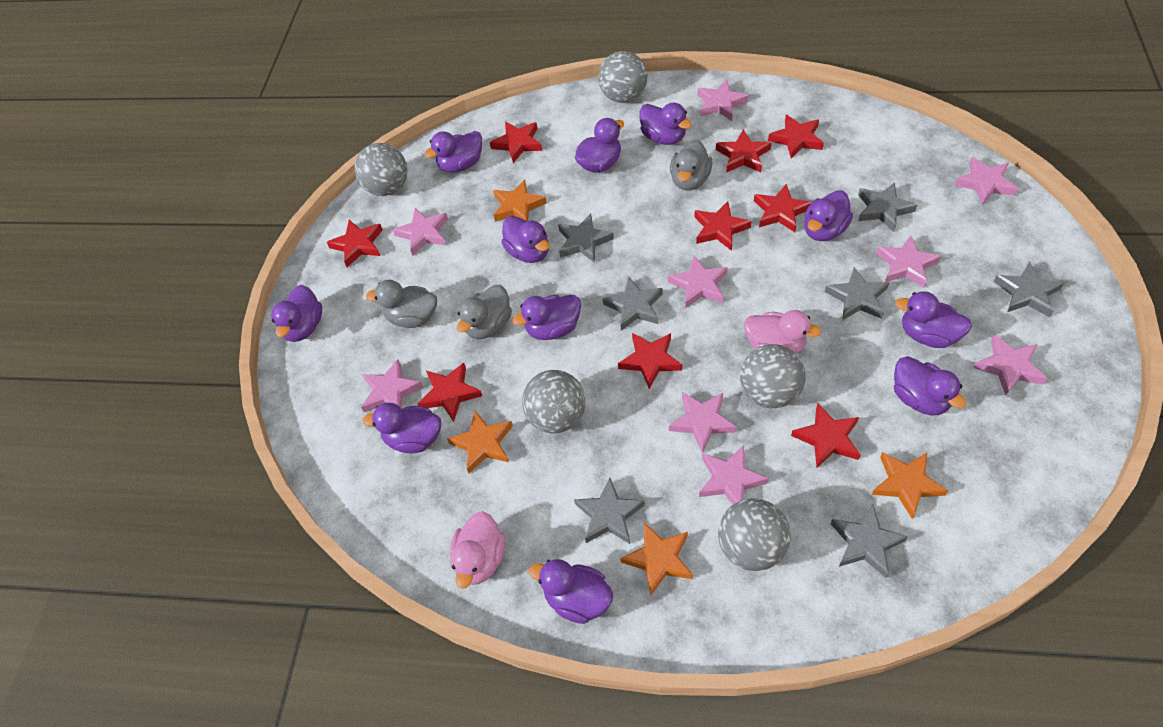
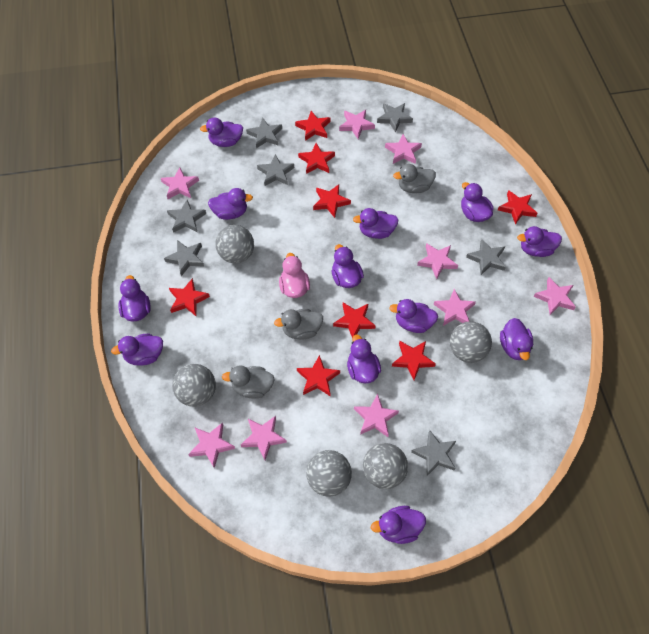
orange star: [447,410,513,473] [493,179,547,222] [620,522,693,596] [872,452,948,519] = 4 -> none = 0
pink duck: [450,511,505,589] [744,310,821,354] = 2 -> [279,253,310,298] = 1
purple duck: [271,285,322,342] [363,403,441,453] [424,131,482,173] [501,216,549,263] [512,295,581,340] [529,559,613,624] [575,118,624,173] [639,103,692,145] [804,190,853,241] [894,356,966,416] [895,291,972,348] = 11 -> [111,334,163,366] [118,275,151,321] [200,118,243,147] [208,188,253,220] [332,244,364,288] [347,335,381,384] [353,208,399,239] [371,506,426,544] [389,299,438,333] [461,182,493,222] [500,318,533,360] [517,226,562,257] = 12
red star: [327,220,383,267] [417,363,482,422] [490,122,542,163] [618,333,682,389] [694,201,752,251] [716,129,771,173] [754,184,812,232] [768,115,824,159] [791,404,860,468] = 9 -> [169,278,210,316] [295,111,331,141] [297,355,340,396] [298,143,335,174] [313,184,351,218] [333,302,376,338] [392,341,436,380] [498,190,538,225] = 8

